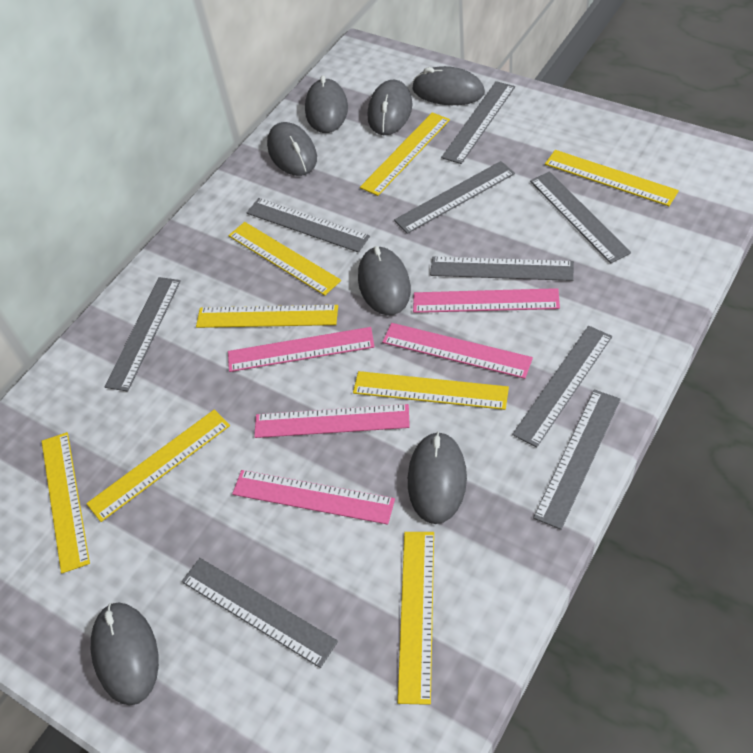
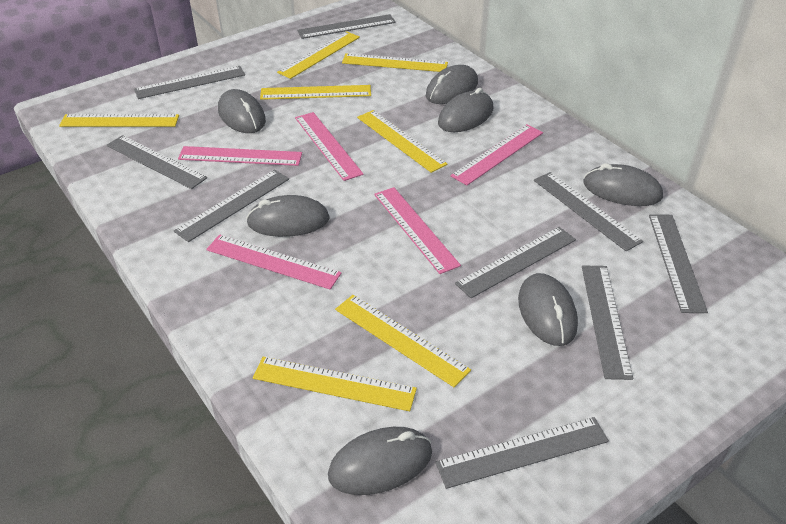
yellow ruler: [42,432,90,573] [86,409,230,522] [196,305,338,328] [228,222,341,296] [353,371,509,410] [360,112,450,196] [398,532,434,705] [545,150,679,206] = 8 -> [59,114,179,127] [253,357,417,411] [260,85,371,100] [277,31,360,79] [335,295,471,387] [342,53,448,72] [357,110,448,173] = 7

